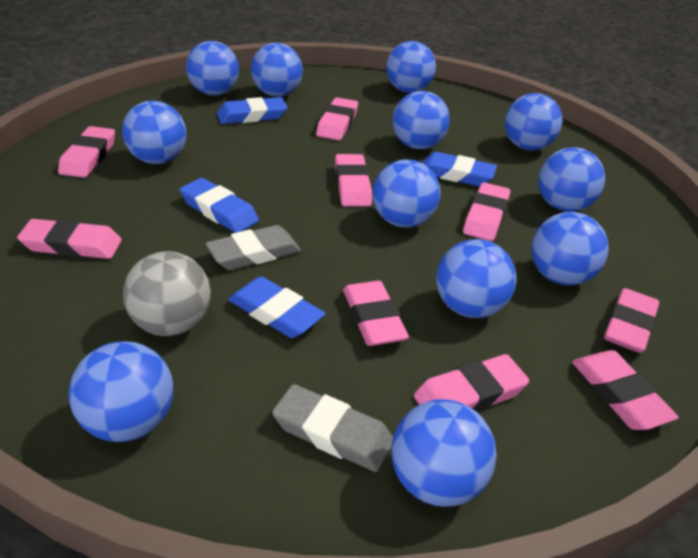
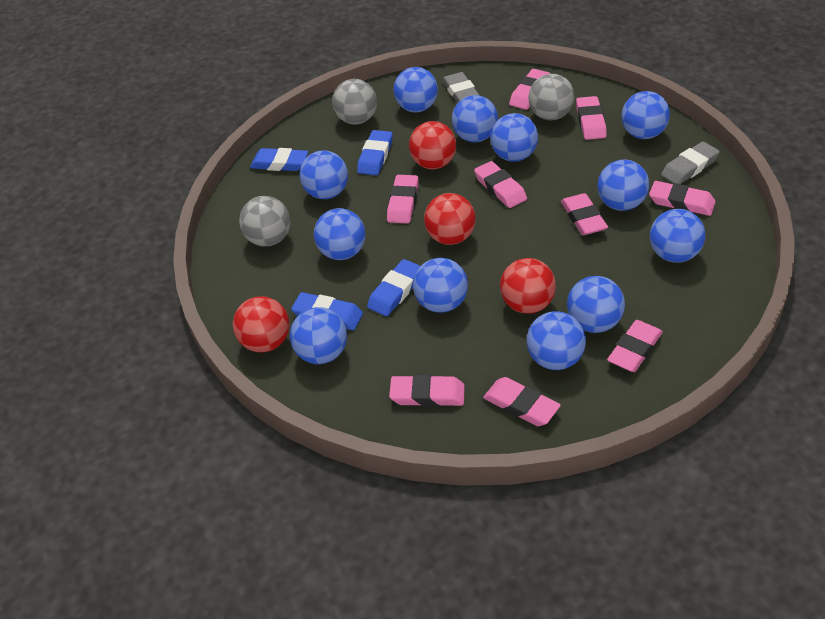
grey ball: [123,251,211,336] = 1 -> [239,196,290,247] [332,79,377,125] [528,74,575,121] = 3
red ball: none = 0 -> [233,296,290,353] [409,121,456,169] [424,193,476,245] [500,258,556,314] = 4

